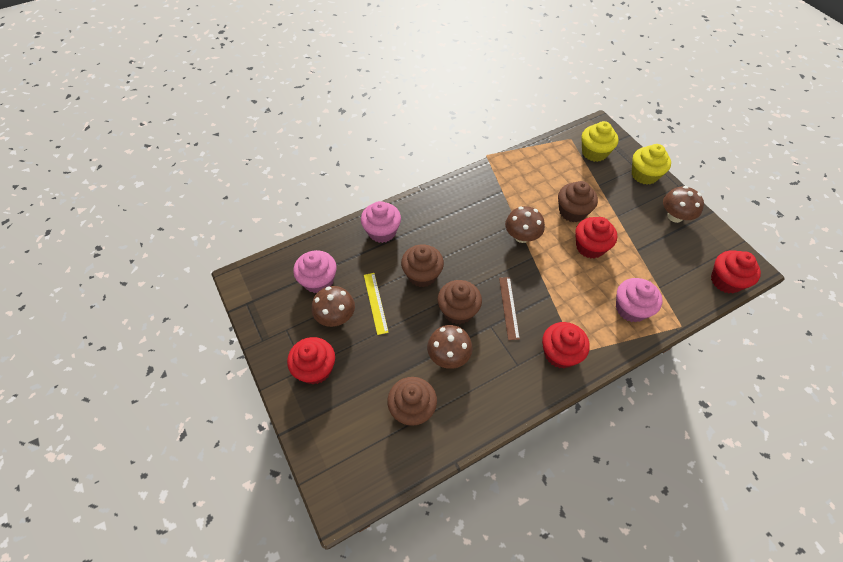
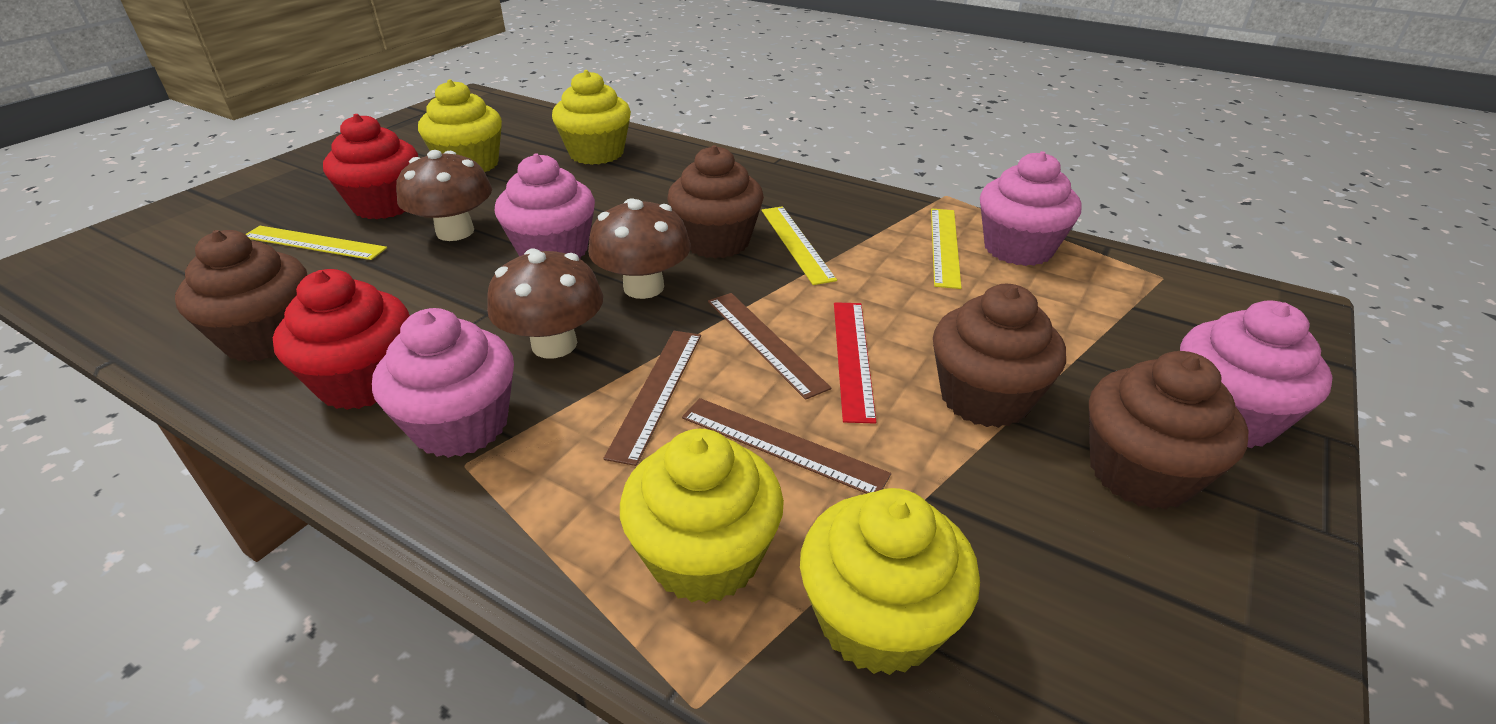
brown mushroom: [312,286,355,327] [427,325,473,369] [505,206,545,243] [663,186,704,223] = 4 -> [396,150,492,241] [487,248,603,358] [588,198,691,299] = 3
brown ruler: [499,277,520,340] = 1 -> [603,331,701,466] [682,398,891,494] [708,293,831,400] = 3
pink cupcake: [293,250,337,293] [361,201,401,243] [616,278,662,322] = 3 -> [372,308,514,458] [495,153,595,259] [980,151,1081,266] [1180,300,1332,448] = 4
red cupcake: [287,337,335,384] [542,322,590,368] [575,217,617,259] [711,250,761,294] = 4 -> [273,269,410,410] [323,114,418,219] = 2
red ruler: none = 0 -> [834,302,876,424] = 1
yellow cupcake: [582,121,618,162] [632,144,671,185] = 2 -> [418,79,502,172] [552,70,631,165] [620,429,784,603] [800,488,980,675] = 4
yellow ruler: [364,273,389,335] = 1 -> [246,226,387,260] [762,206,837,285] [931,209,962,289] = 3

